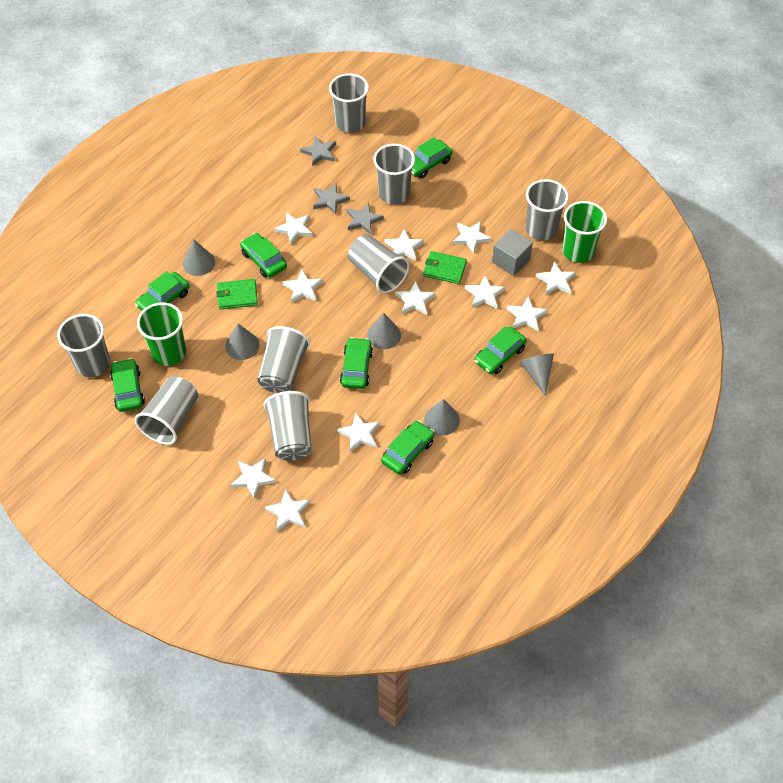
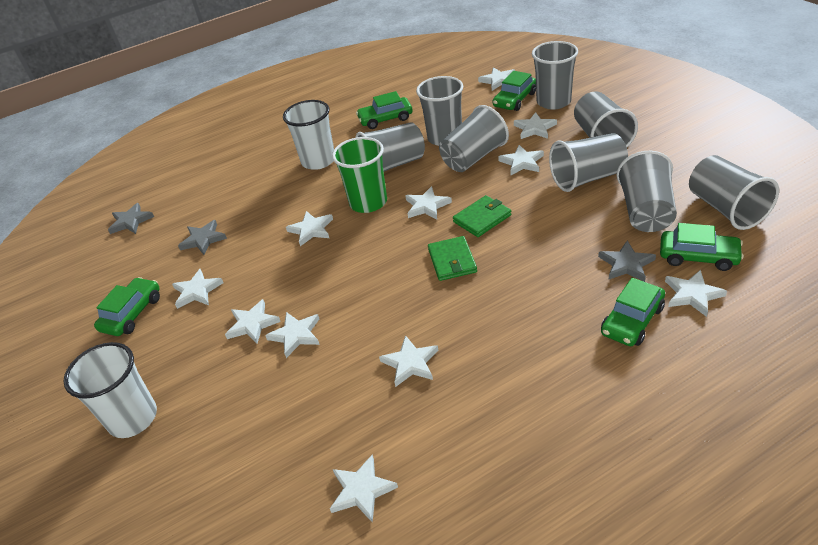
green car: [110,358,145,412] [135,271,190,311] [240,233,287,278] [340,337,373,389] [381,421,434,475] [411,137,452,178] [474,326,527,374] = 7 -> [94,277,160,336] [356,91,413,129] [493,71,536,111] [601,278,665,346] [660,223,744,271] = 5
green cup: [137,302,186,366] [562,201,607,263] = 2 -> [332,137,387,213] = 1
grey cone: [183,239,215,276] [225,324,260,360] [367,313,401,349] [424,399,460,436] [520,353,554,396] = 5 -> none = 0
grey cube: [492,229,533,276] = 1 -> none = 0
white cup: none = 0 -> [63,342,157,438] [283,100,334,170] = 2

